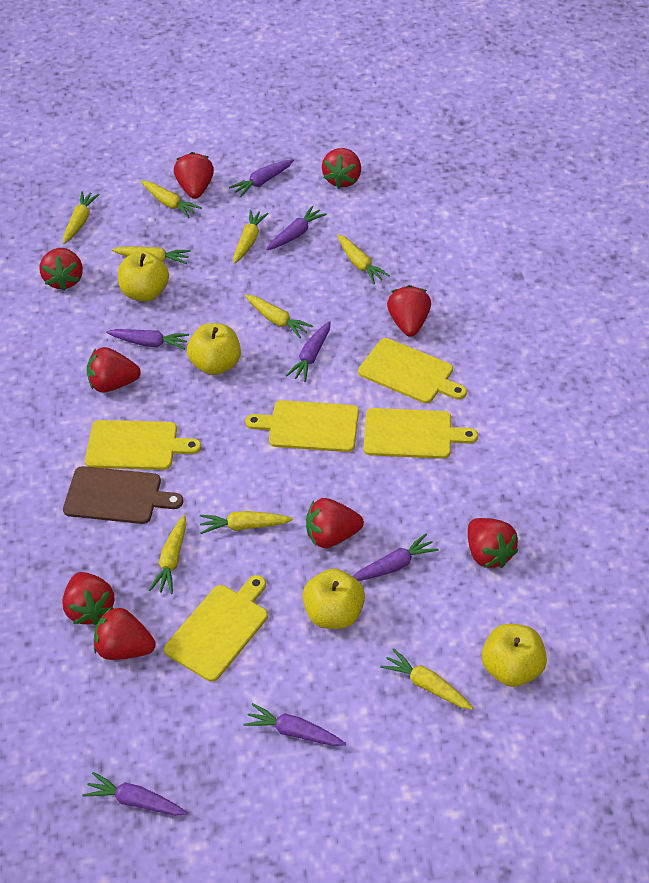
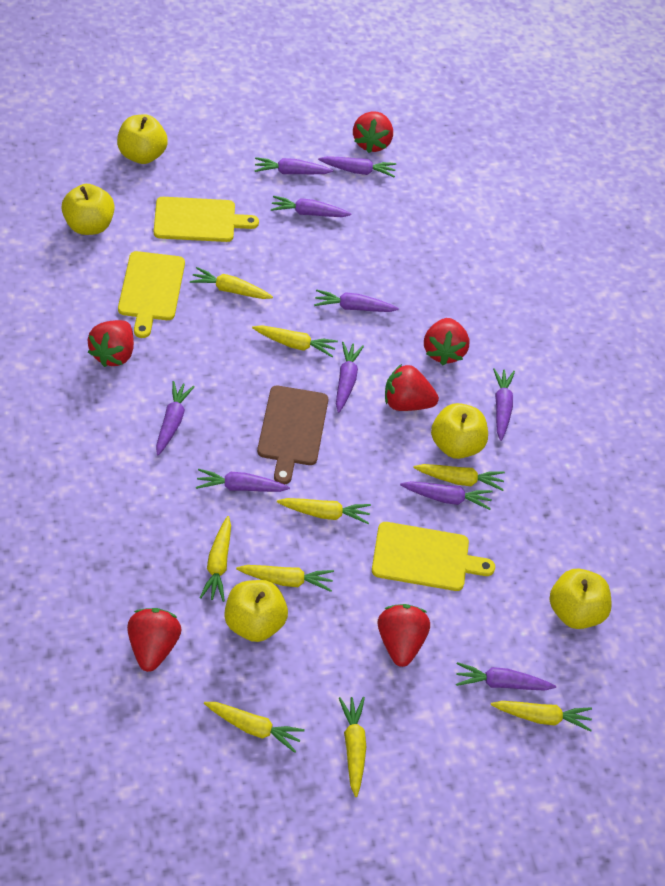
purple carrot: [83,772,188,816] [106,329,189,350] [229,159,294,197] [244,703,346,746] [266,206,327,250] [286,321,331,382] [353,533,439,581] = 7 -> [156,381,195,456] [196,469,290,492] [254,157,333,174] [271,196,351,217] [314,289,399,312] [318,156,396,177] [336,342,364,413] [400,481,493,510] [456,662,556,691] [493,368,515,441] = 10
red strawberry: [40,248,83,291] [62,572,115,625] [87,347,141,393] [94,606,156,660] [174,152,214,199] [306,498,364,548] [322,148,361,189] [387,285,431,337] [468,518,518,568] = 9 -> [87,320,134,367] [127,608,181,672] [353,111,393,153] [377,604,430,667] [385,364,439,411] [424,318,469,365] = 6
yellow apple: [118,251,169,301] [187,323,241,375] [303,569,365,629] [482,624,547,687] = 4 -> [61,184,115,235] [117,115,168,164] [224,580,288,642] [431,403,488,459] [549,569,612,629] = 5
yellow cutting board: [85,420,201,470] [164,575,268,682] [245,400,359,452] [358,338,467,403] [364,408,478,459] = 5 -> [118,251,185,338] [154,197,259,242] [372,522,495,591] = 3

